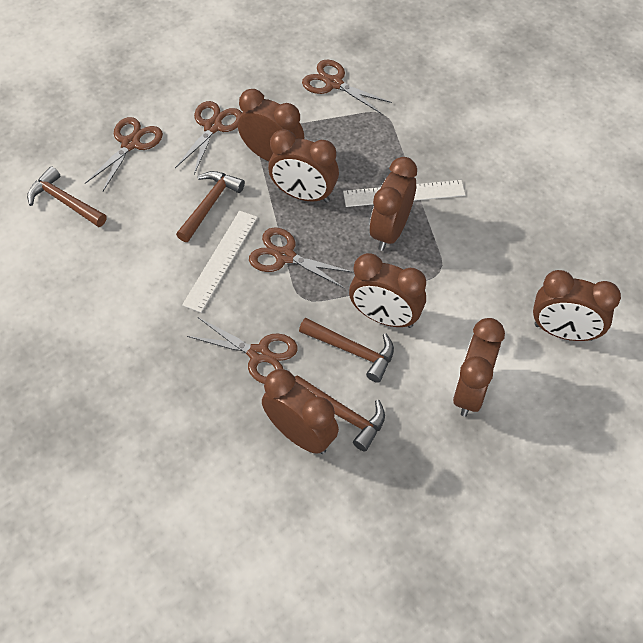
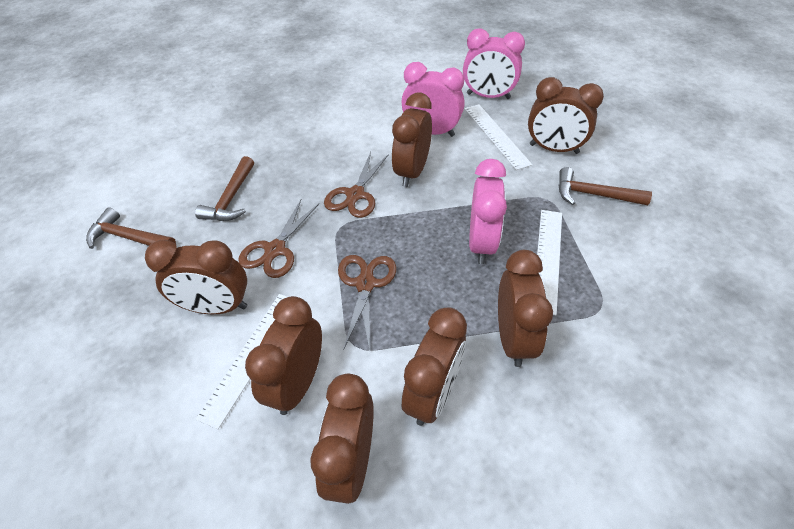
brown hammer: [27,166,107,227] [176,171,245,242] [295,375,385,452] [299,318,394,383] = 4 -> [86,207,176,249] [195,156,254,221] [558,167,652,205] = 3
brown scissors: [85,117,163,191] [175,101,242,174] [187,317,298,384] [249,227,354,289] [302,60,392,114] = 5 -> [238,200,319,278] [324,152,389,218] [338,255,396,350] = 3
pink clock: none = 0 -> [401,62,465,137] [463,28,525,99] [469,159,507,264] = 3
white ruler: [182,211,258,313] [343,180,465,207] = 2 -> [196,294,287,429] [465,104,532,170] [537,210,562,315] = 3

